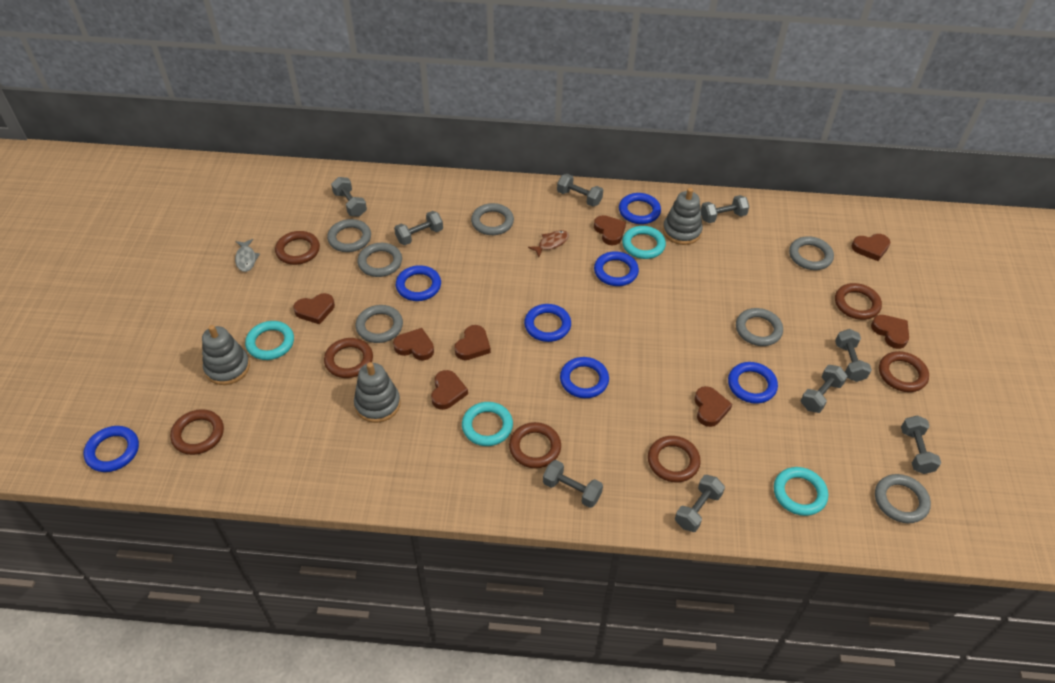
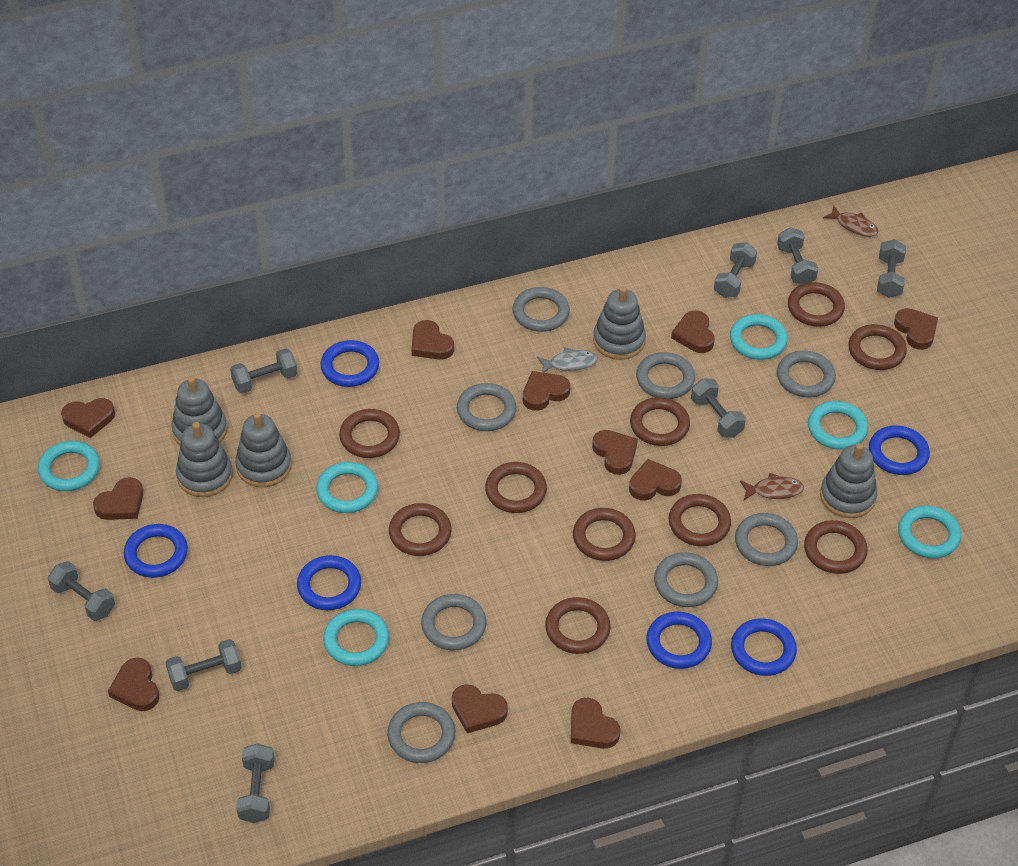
blue ring: [84,426,139,472] [396,265,441,301] [524,304,571,342] [560,357,609,398] [594,251,639,286] [619,193,661,224] [728,362,778,404] = 7 -> [124,524,188,578] [297,555,361,610] [321,340,379,387] [646,612,712,669] [731,618,797,676] [869,425,930,475] = 6
brown fish: [528,230,569,257] = 1 -> [740,473,804,500] [823,206,878,237] = 2
brown heart: [293,293,335,324] [393,328,434,361] [431,370,468,410] [454,325,491,360] [594,215,626,246] [695,386,732,427] [852,234,890,261] [871,315,909,349] = 8 -> [61,398,115,438] [93,477,143,520] [108,658,159,711] [411,320,454,360] [452,684,508,733] [523,371,570,411] [571,698,620,749] [592,430,638,475] [629,459,682,500] [671,310,715,353] [894,308,938,350] = 11
brown ring: [170,409,224,455] [275,231,320,265] [324,338,373,378] [509,422,561,468] [648,436,701,482] [835,283,882,320] [879,351,929,392] = 7 -> [339,409,400,458] [389,503,451,556] [485,462,547,513] [545,597,611,654] [573,508,636,561] [630,397,690,446] [669,494,731,546] [788,282,845,327] [804,520,868,574] [848,324,907,370] = 10
grey dumbbell: [331,177,367,217] [394,211,443,245] [543,460,603,508] [557,174,603,207] [675,475,725,532] [701,195,749,223] [801,365,848,413] [835,329,872,382] [901,415,941,474] = 9 -> [48,561,115,621] [165,639,242,691] [230,348,298,394] [236,743,274,823] [691,379,746,437] [714,242,757,298] [777,227,818,284] [877,239,906,298] = 8
grey ring: [327,219,371,252] [355,305,403,343] [357,243,402,277] [471,203,514,235] [736,308,783,346] [789,236,834,270] [875,474,931,523] = 7 -> [387,702,455,763] [421,594,486,650] [457,383,516,431] [512,287,570,332] [636,352,695,399] [654,552,718,607] [735,513,798,566] [777,351,836,397] = 8
grey stacking toy: [202,325,250,385] [354,362,401,423] [663,188,703,245] = 3 -> [171,376,227,445] [176,422,233,497] [235,412,292,487] [593,286,646,360] [820,443,877,518] = 5
turquoise ring: [245,321,294,360] [462,402,513,446] [622,226,666,259] [774,467,828,516] = 4 -> [38,441,100,491] [316,462,378,513] [323,609,389,666] [730,314,788,360] [808,401,868,450] [898,506,961,558] = 6

